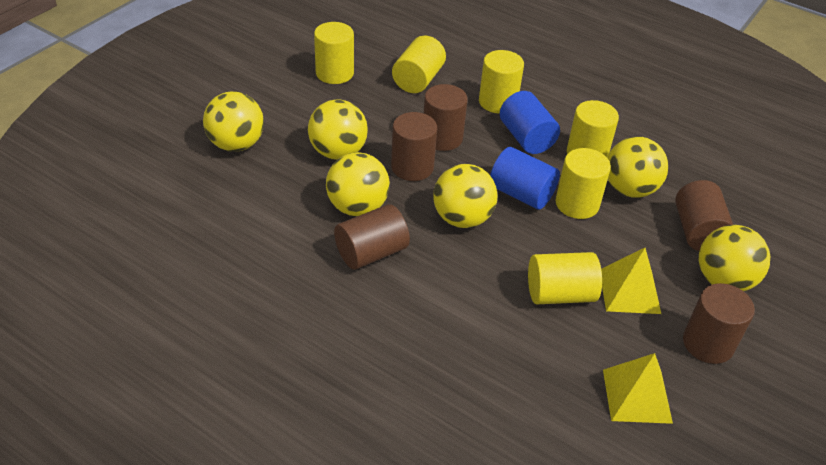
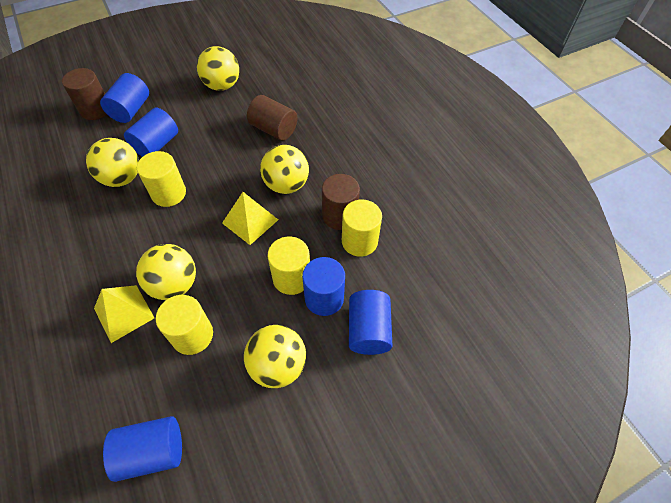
blue cylinder: [490,147,560,210] [500,91,560,154] = 2 -> [100,73,149,123] [103,416,182,482] [124,108,178,157] [302,257,345,316] [349,290,392,355] = 5
brown cylinder: [334,204,410,270] [391,112,437,181] [424,84,468,151] [675,180,733,251] [683,283,755,364] = 5 -> [62,68,107,120] [247,95,297,141] [322,174,360,230] = 3
yellow ball: [203,92,264,152] [308,99,368,160] [326,152,390,216] [433,164,498,228] [607,136,669,198] [699,225,770,291] = 6 -> [86,138,139,187] [136,244,196,300] [197,46,239,91] [244,325,306,388] [260,145,309,194] = 5
yellow cylinder: [314,22,354,84] [392,35,446,93] [479,50,524,114] [528,252,602,304] [556,148,611,219] [567,100,619,157] = 6 -> [137,151,186,207] [156,295,213,355] [267,236,310,295] [342,200,382,257] = 4

